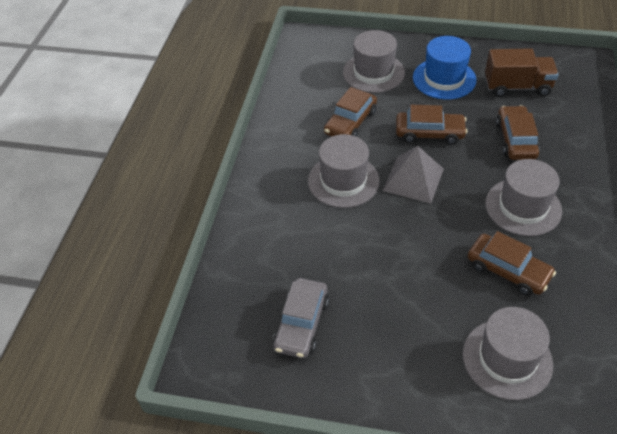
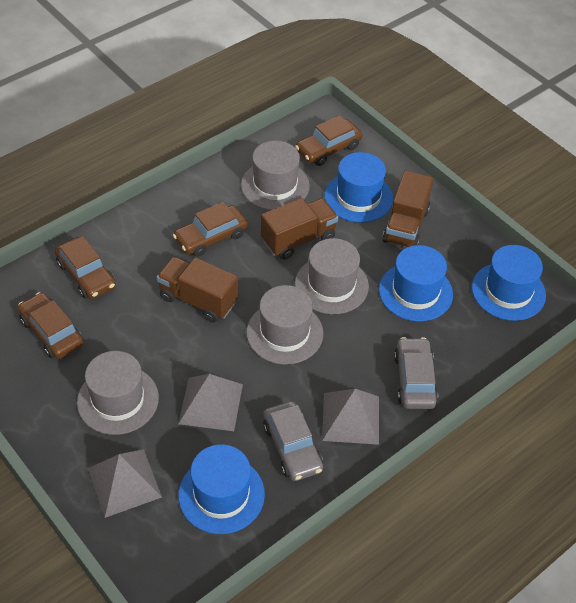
blue hat: [413,36,477,100] = 1 -> [178,444,265,534] [324,152,393,223] [379,245,453,321] [472,245,546,321] = 4
brown truck: [485,48,559,97] = 1 -> [157,257,238,322] [261,198,338,260] [382,170,433,247] = 3
grey car: [273,278,329,358] = 1 -> [263,401,323,481] [394,337,438,409] = 2
grey pyramid: [383,146,444,203] = 1 -> [88,449,162,518] [178,374,243,431] [322,389,379,445] = 3

